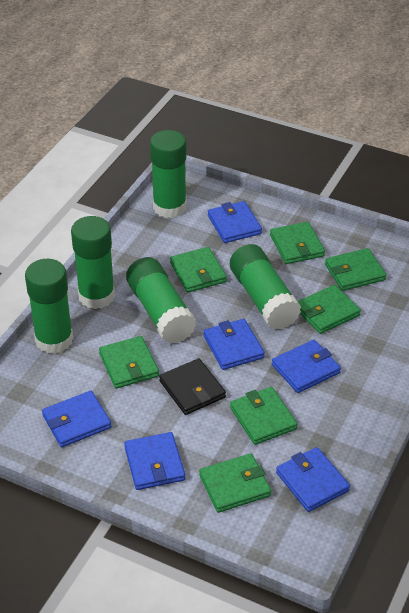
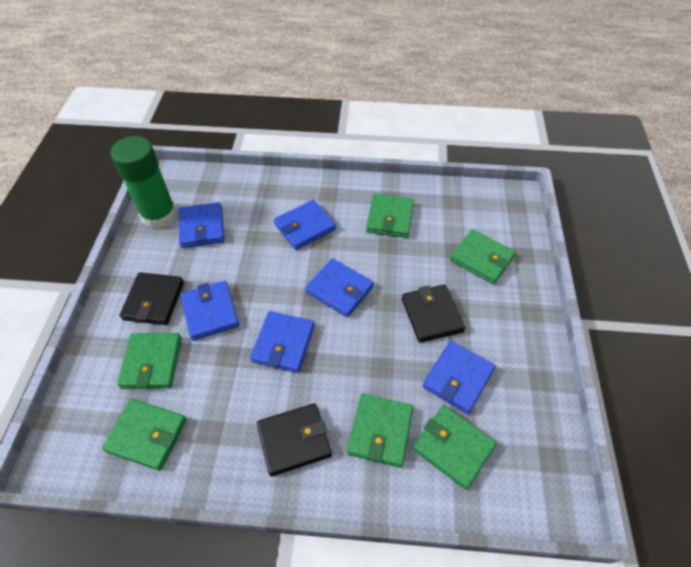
black wallet: [159,358,226,415] = 1 -> [120,272,184,325] [257,403,332,477] [402,284,465,343] = 3
green glue stick: [25,259,73,354] [71,216,115,309] [126,257,196,344] [150,130,187,218] [230,244,301,330] = 5 -> [111,136,177,229] = 1
green wallet: [99,336,159,389] [170,247,227,292] [199,453,271,513] [230,387,297,445] [270,222,325,264] [297,285,361,334] [325,248,387,291] = 7 -> [102,399,187,471] [117,333,181,389] [347,394,413,468] [366,193,414,238] [413,405,497,490] [450,229,516,284] = 6

